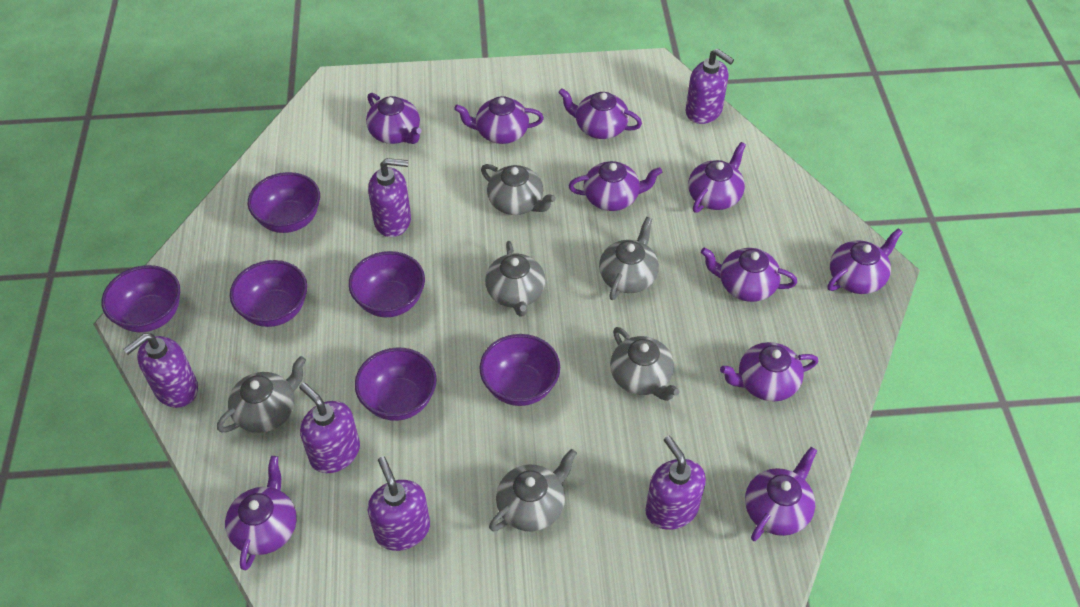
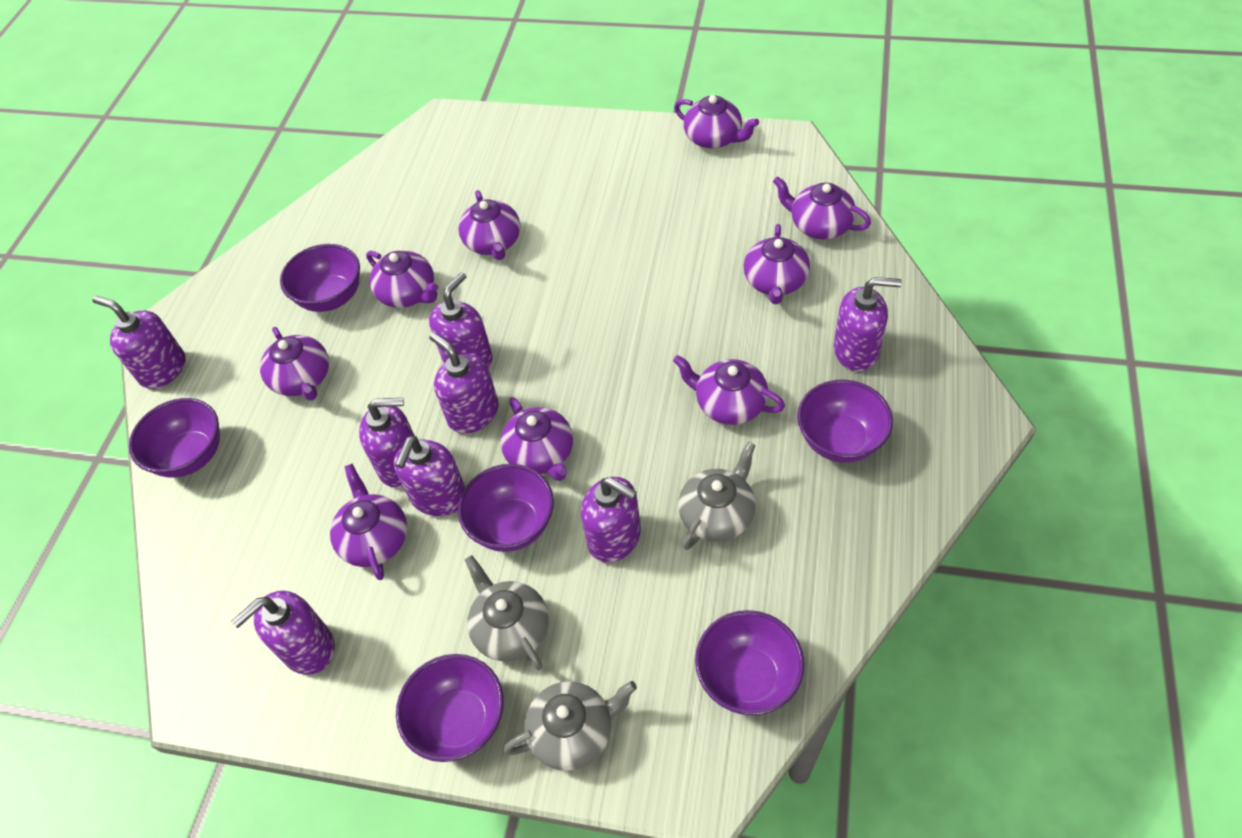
grey teapot: [217,356,306,433] [481,164,556,215] [485,241,545,317] [489,449,577,531] [599,217,659,300] [610,327,680,401] = 6 -> [465,555,549,670] [504,681,637,771] [678,442,756,550] = 3
purple soap dispenser: [123,333,198,408] [299,382,360,473] [367,456,430,551] [368,158,411,237] [645,436,706,530] [686,49,734,124] = 6 -> [92,296,186,389] [231,591,335,675] [359,398,415,488] [394,436,465,516] [429,272,493,368] [429,332,499,434] [581,477,641,563] [834,277,902,371] = 8
purple teapot: [225,456,297,570] [366,93,422,144] [454,96,544,144] [558,88,642,139] [568,161,662,211] [688,142,746,213] [701,248,797,302] [720,342,818,402] [745,447,817,541] [827,228,903,294] = 10 -> [260,327,329,401] [330,464,407,580] [366,251,438,308] [458,190,520,260] [500,397,573,481] [673,355,785,425] [674,95,759,149] [743,224,810,304] [773,176,871,239] = 9

